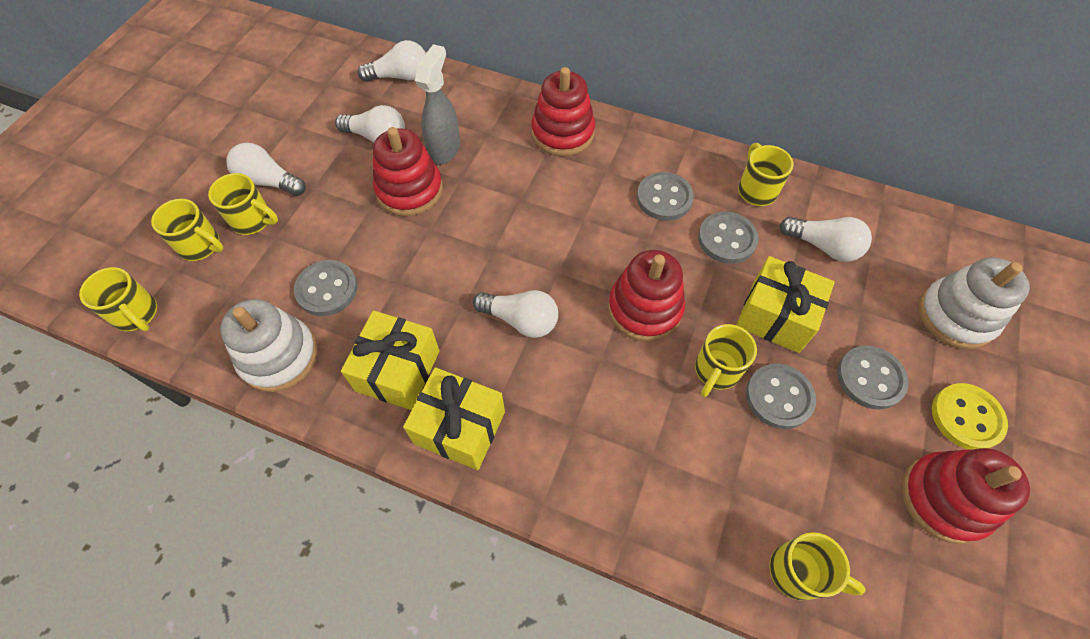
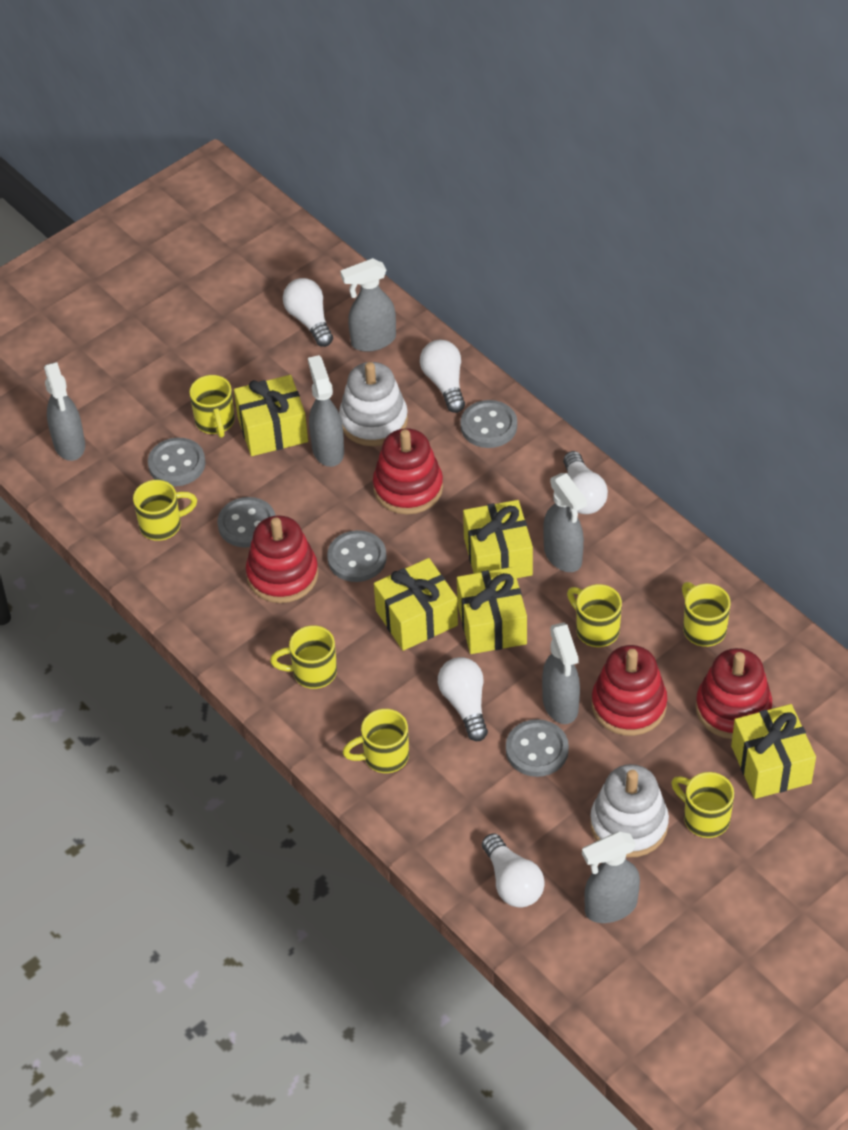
grey spray bottle: [415,44,460,165] = 1 -> [44,362,85,461] [308,355,344,467] [340,258,396,352] [542,622,580,724] [543,473,587,572] [582,832,640,923] = 6
yellow button: [932,383,1008,449] = 1 -> none = 0
yellow gift: [341,310,440,410] [403,367,505,470] [736,256,835,353] = 3 -> [234,375,308,456] [374,558,458,651] [457,567,527,654] [463,500,533,578] [731,704,816,799] = 5
yellow mug: [79,267,157,331] [151,199,223,261] [208,173,278,235] [695,324,757,397] [738,143,794,206] [769,532,866,601] = 6 -> [133,480,197,541] [189,375,235,438] [270,625,337,689] [342,709,409,773] [567,584,622,647] [671,772,734,838] [682,582,730,647] = 7

